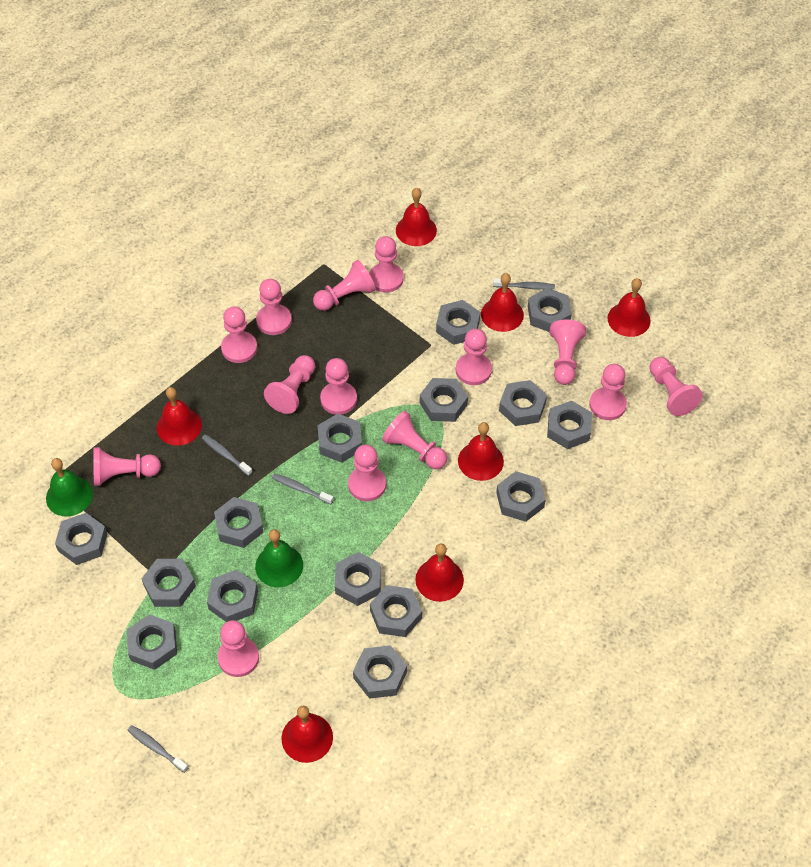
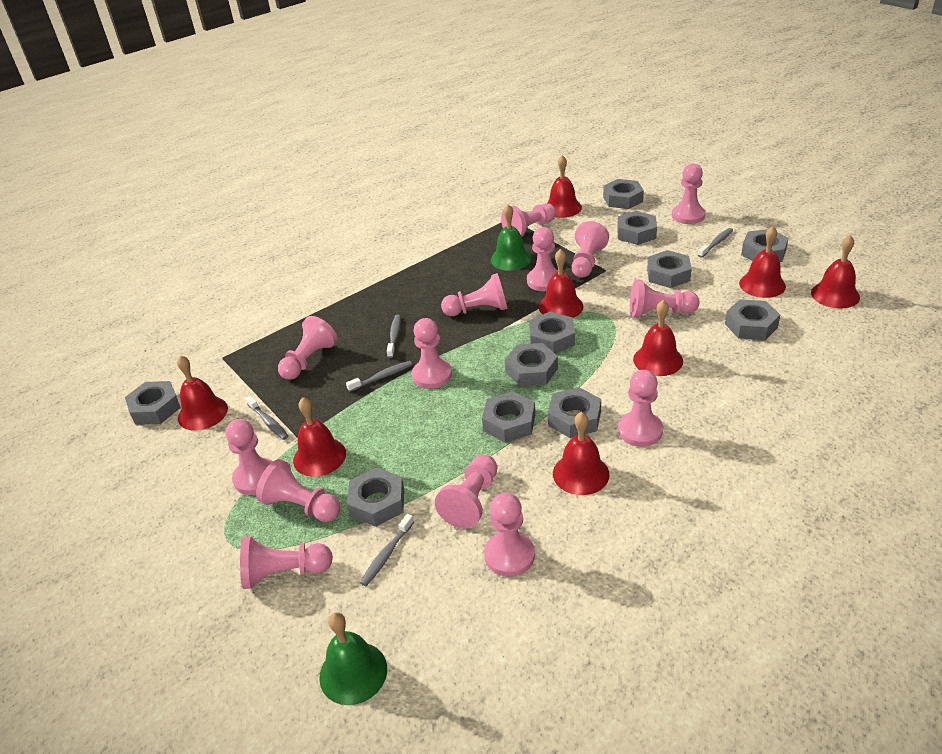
grey nut: [55,513,107,565] [127,614,177,670] [142,559,196,607] [207,569,258,622] [214,497,263,548] [318,414,362,463] [335,552,381,606] [353,645,407,699] [370,585,422,637] [420,378,468,422] [436,300,480,345] [496,471,546,522] [499,380,547,426] [528,288,572,332] [547,401,592,449] = 15 -> [125,381,181,425] [347,468,404,527] [482,391,535,443] [505,343,558,386] [529,312,575,354] [548,387,601,438] [603,179,644,209] [617,211,657,245] [647,250,692,288] [725,299,780,340] [741,229,788,262] = 11
grey toothbrush: [127,725,189,773] [202,434,252,476] [272,473,334,504] [493,278,555,290] = 4 -> [245,396,288,440] [346,361,412,392] [360,514,414,586] [387,315,401,358] [698,228,733,258] = 5
red bell: [157,387,202,446] [282,706,333,763] [396,188,437,246] [415,543,464,602] [458,422,504,481] [481,273,524,332] [607,278,651,337] = 7 -> [177,355,228,431] [293,397,346,477] [539,249,584,318] [547,155,582,218] [553,412,609,495] [633,300,683,376] [739,226,786,298] [811,235,860,309] = 8

